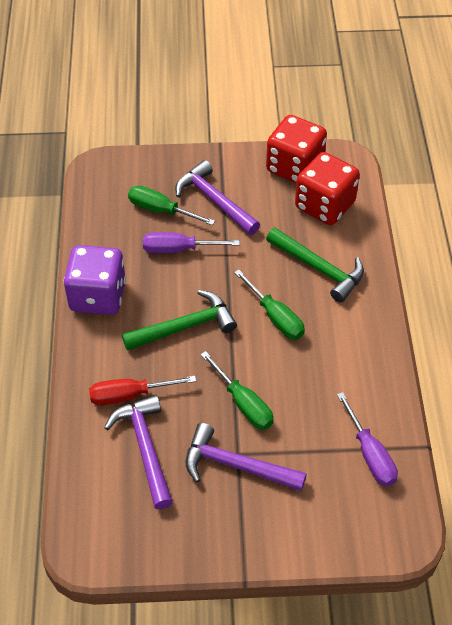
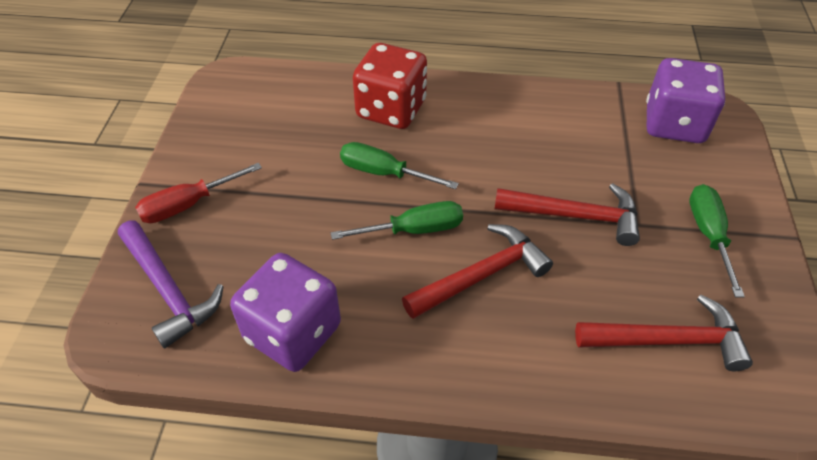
green hammer: [122,290,237,351] [266,228,364,303] = 2 -> none = 0
purple dice: [64,245,126,315] = 1 -> [230,253,341,372] [646,58,725,143] = 2
purple hammer: [104,395,173,509] [175,160,260,235] [186,423,307,491] = 3 -> [118,220,224,348] = 1
purple screwdriver: [143,232,240,253] [337,392,398,486] = 2 -> none = 0
red dice: [266,115,327,183] [295,152,360,225] = 2 -> [353,43,427,129] = 1
red hammer: none = 0 -> [402,224,553,319] [495,183,640,246] [575,295,753,371] = 3

